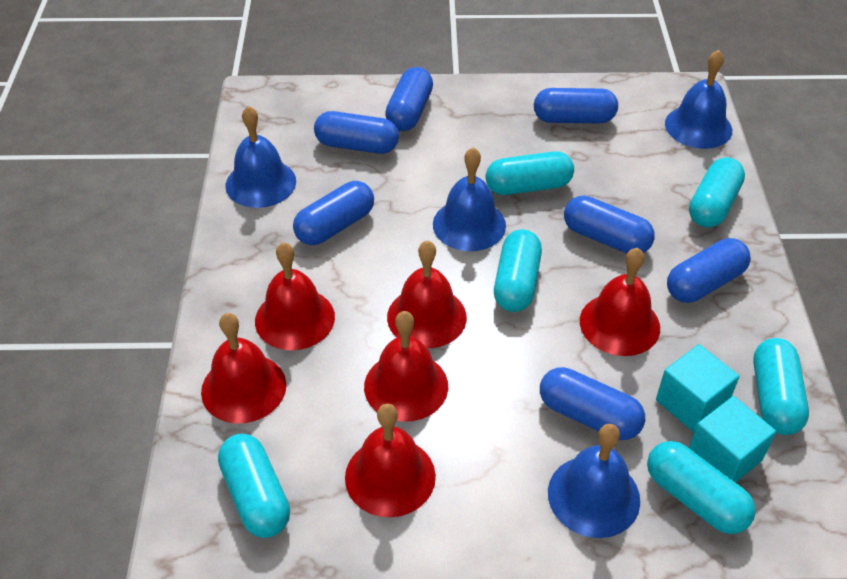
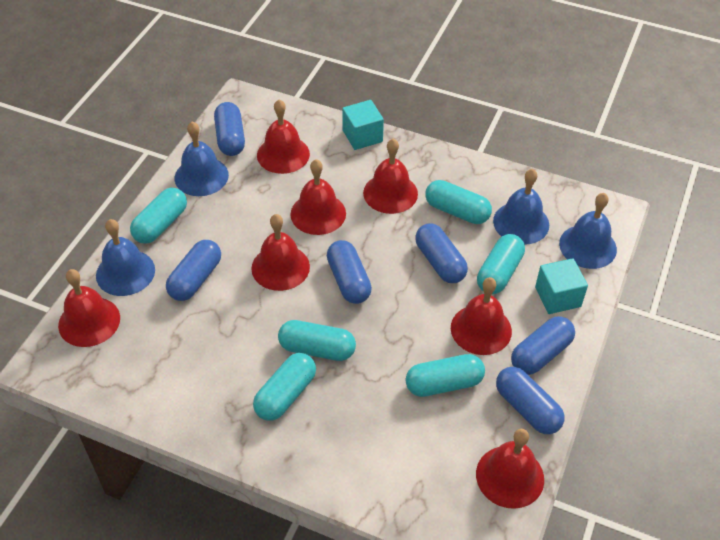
blue capsule: [293,181,374,245] [314,111,399,154] [385,67,433,131] [534,88,618,123] [540,367,645,440] [564,196,655,253] [667,238,751,303] = 7 -> [166,240,221,301] [214,102,245,156] [327,240,372,304] [415,223,468,283] [496,367,564,434] [511,316,575,375] = 6
red bell: [201,313,286,423] [255,242,335,350] [345,404,436,517] [364,311,448,421] [387,240,467,348] [580,248,660,356] = 6 -> [58,269,120,347] [251,214,310,291] [257,99,310,174] [290,159,346,235] [363,139,418,214] [451,277,512,355] [476,429,544,509] = 7

